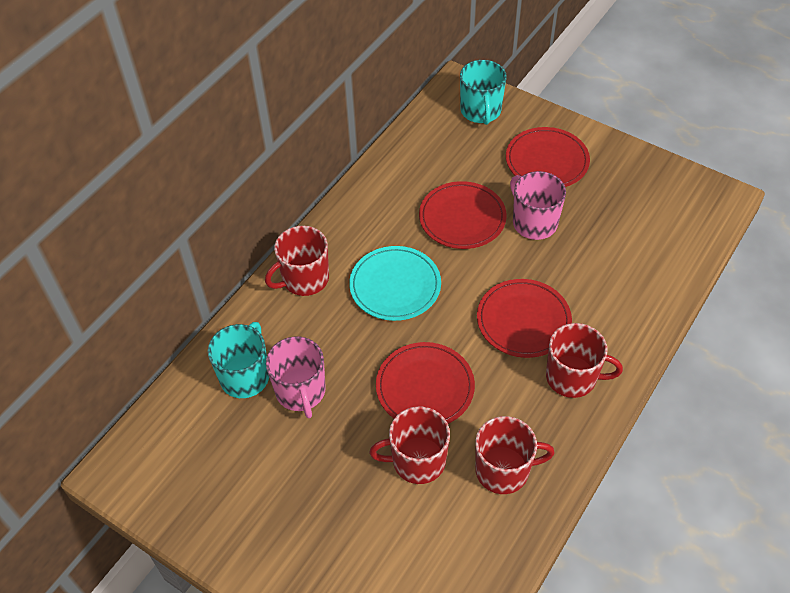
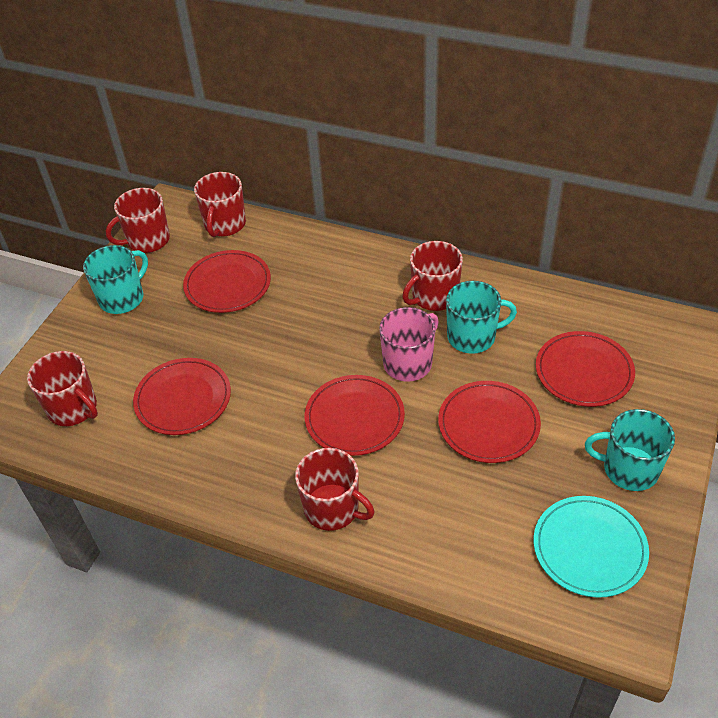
pink mug: [266,336,326,418] [510,171,566,240] = 2 -> [379,307,439,382] = 1
red mug: [265,226,329,296] [369,407,450,484] [475,416,554,494] [546,323,623,398] = 4 -> [27,351,98,426] [106,188,170,253] [194,172,246,237] [295,448,375,531] [402,241,463,311] = 5
red plate: [376,342,475,424] [419,181,507,249] [477,279,572,358] [506,127,590,187] = 4 -> [133,358,231,435] [183,250,271,313] [305,375,405,456] [438,381,541,463] [536,331,635,407] = 5
turquoise mug: [208,322,269,398] [460,60,507,125] = 2 -> [83,245,148,314] [446,281,517,354] [585,409,675,491] = 3

